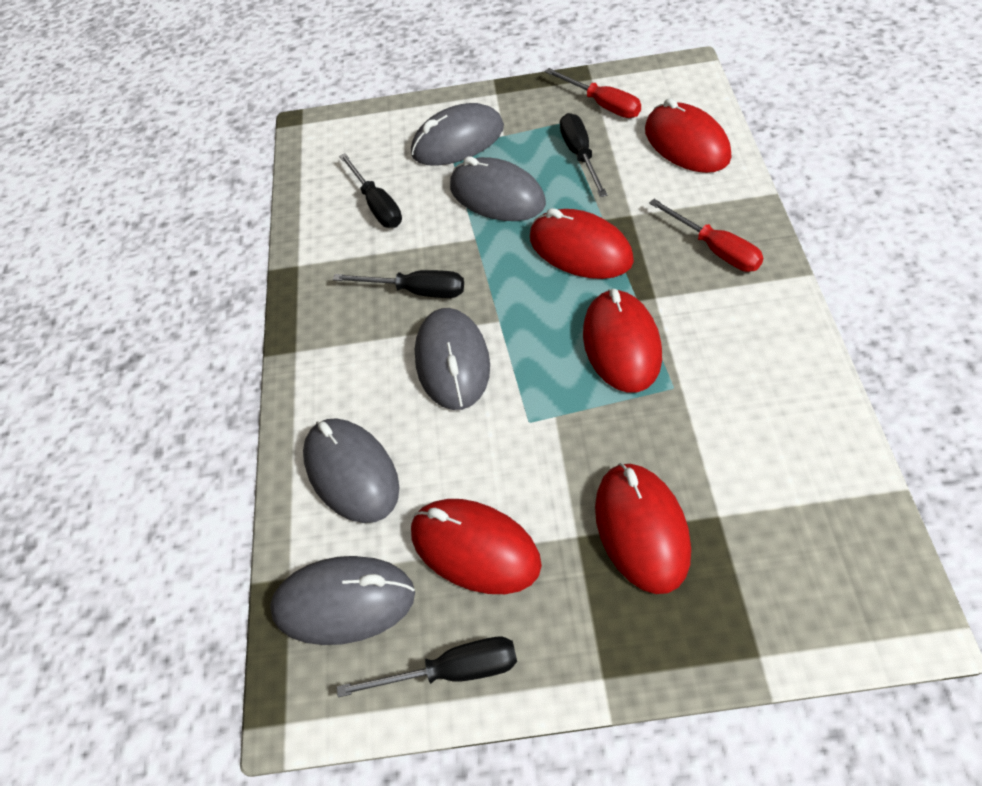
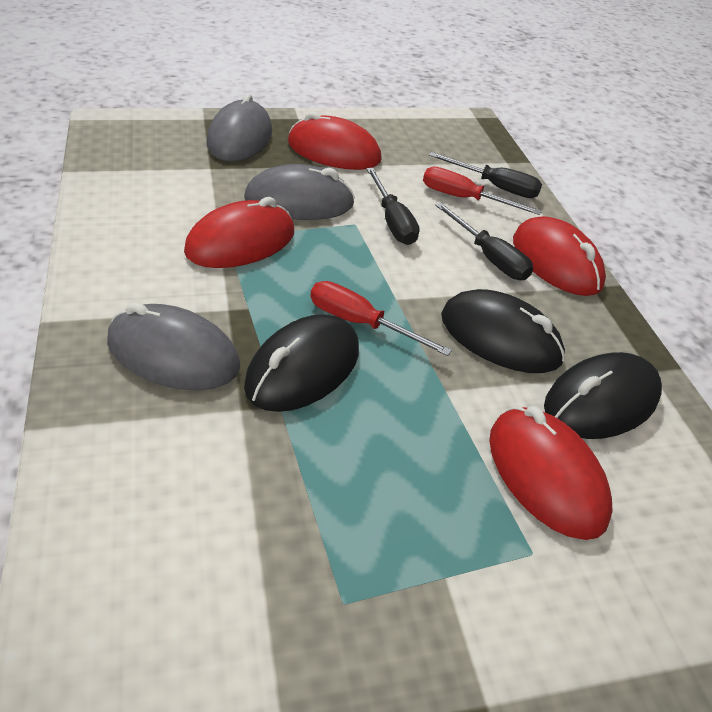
black mouse: none = 0 -> [244,314,359,412] [441,289,565,373] [544,352,662,439] = 3
black screwdriver: [333,270,464,298] [337,637,517,697] [339,153,402,228] [560,113,607,197] = 4 -> [366,168,420,245] [429,152,542,198] [435,203,533,280] = 3
grey mouse: [270,556,415,645] [303,418,399,523] [411,103,504,166] [415,308,490,410] [450,156,546,221] = 5 -> [107,302,240,390] [207,93,272,162] [244,164,355,220] = 3
red mouse: [411,499,542,594] [530,208,634,279] [583,289,662,393] [595,463,691,594] [645,98,731,173] = 5 -> [184,197,294,268] [288,111,382,170] [489,406,613,540] [513,216,606,296] = 4

